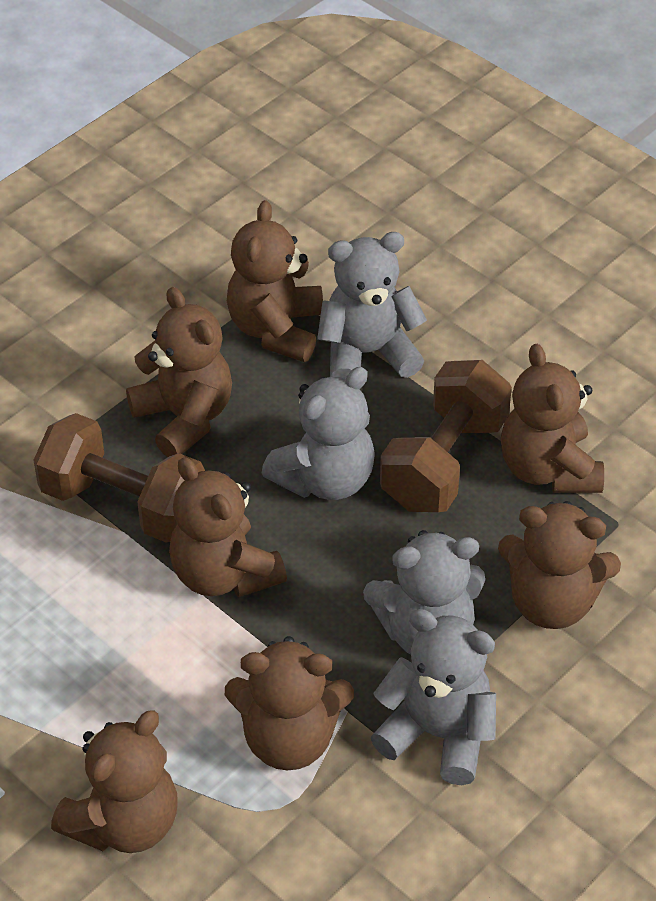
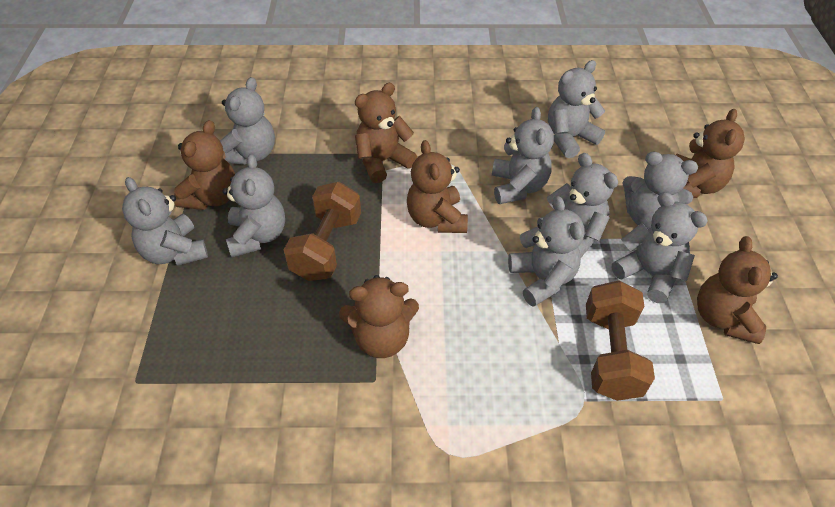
brown teddy bear: [51,710,178,853] [126,287,232,457] [169,457,287,597] [225,636,354,770] [227,200,323,362] [498,501,621,629] [501,344,604,493] = 7 -> [174,120,235,210] [339,275,419,358] [355,83,417,183] [407,140,468,233] [676,109,745,198] [697,236,778,344] = 6
grey teddy bear: [262,367,375,500] [317,232,427,379] [363,530,485,655] [371,609,496,785] = 4 -> [122,177,208,266] [220,77,275,165] [223,154,285,257] [492,107,554,204] [508,196,584,307] [537,153,618,257] [548,60,605,158] [612,192,708,303] [622,151,698,229] = 9

